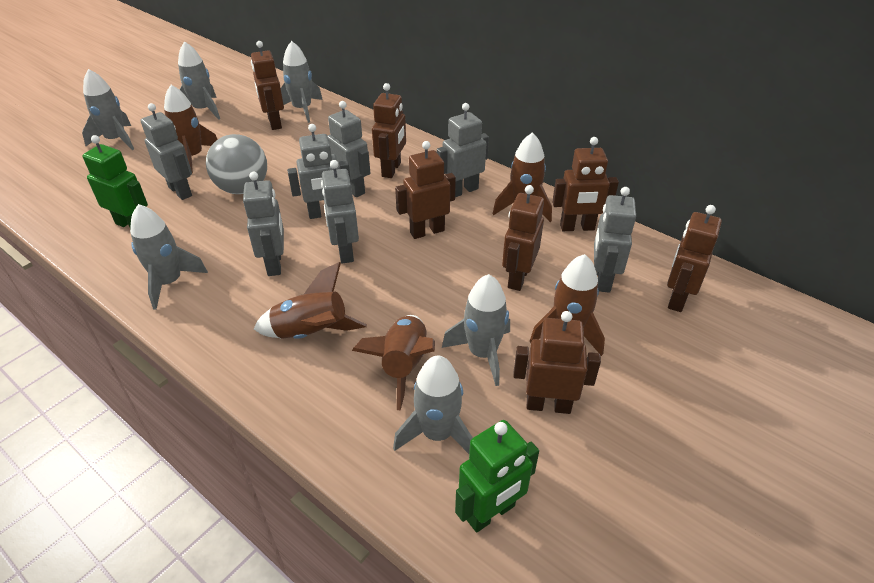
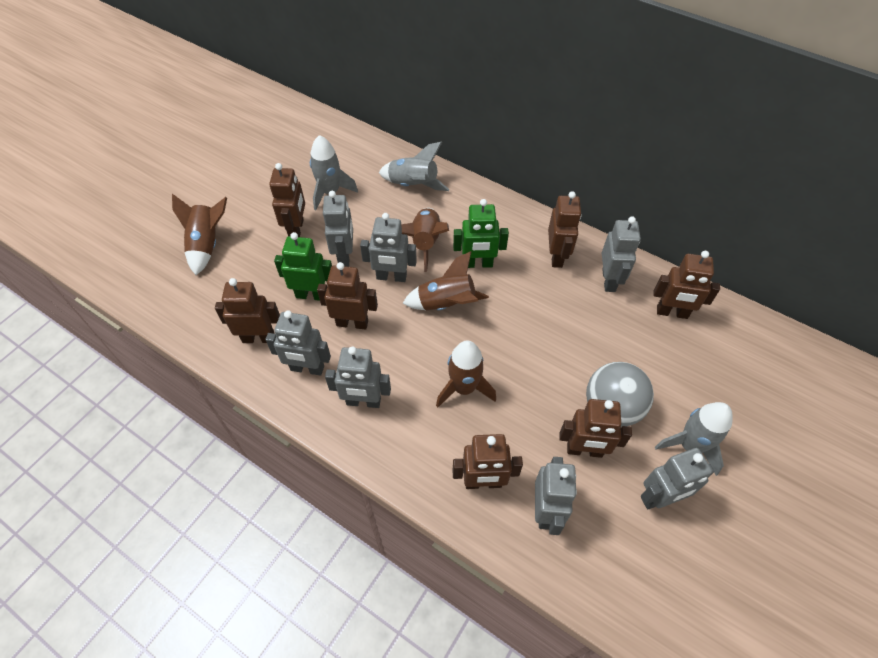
brown rocket: [164,85,218,173] [254,262,367,339] [352,315,435,410] [492,132,552,222] [530,254,605,356] = 5 -> [172,194,227,275] [401,208,449,272] [403,251,489,310] [436,341,496,407] = 4
grey rocket: [82,69,134,150] [130,204,208,310] [178,41,220,120] [281,41,323,123] [393,355,473,454] [442,274,510,386] = 6 -> [310,135,358,210] [379,142,450,191] [655,402,733,476] = 3

